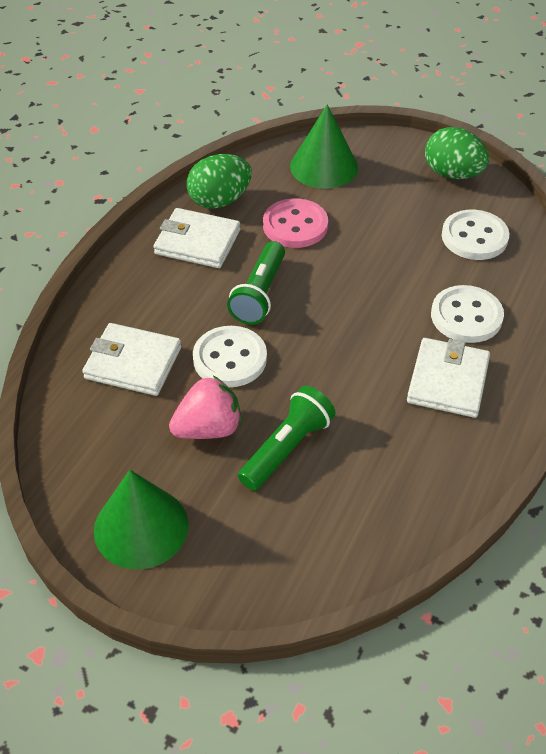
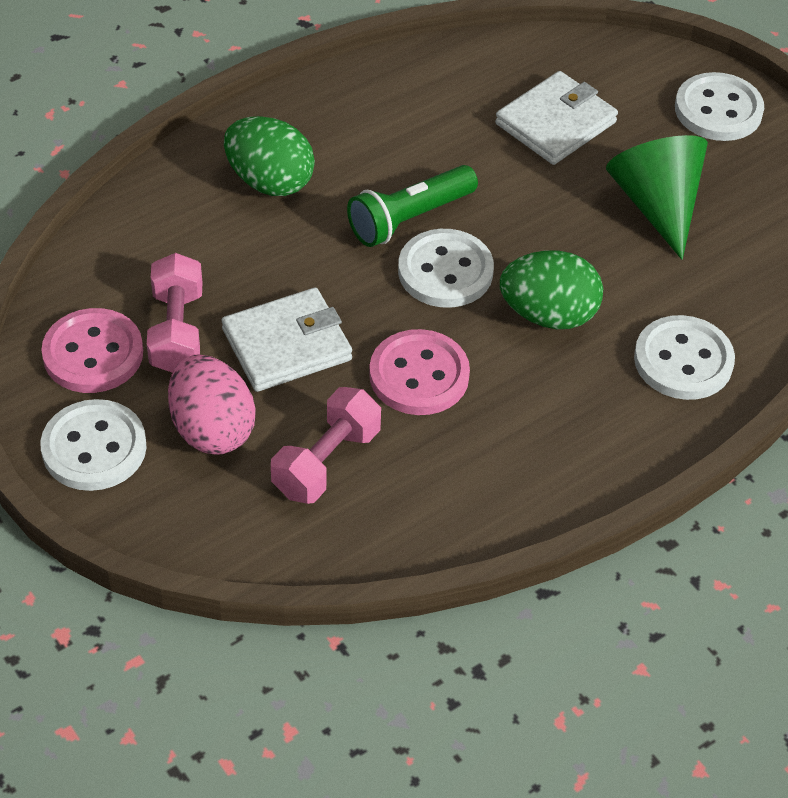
green cone: [94,470,188,569] [290,105,358,189] = 2 -> [606,135,708,260] = 1
green flashlight: [227,241,285,325] [238,386,335,491] = 2 -> [347,165,478,247] = 1
pink button: [263,198,328,248] = 1 -> [41,308,143,393] [369,329,470,415] = 2
pink dumbbell: none = 0 -> [147,253,202,373] [271,387,381,504] = 2
pink egg: none = 0 -> [168,354,255,455] = 1
pink strawberry: [169,376,242,439] = 1 -> none = 0
white button: [193,326,267,387] [431,285,504,343] [442,210,509,260] = 3 -> [40,399,147,491] [398,229,494,308] [634,315,735,400] [675,72,764,141] = 4
white wallet: [82,323,181,396] [154,208,240,268] [407,338,490,418] = 3 -> [222,287,352,392] [495,71,618,165] = 2

